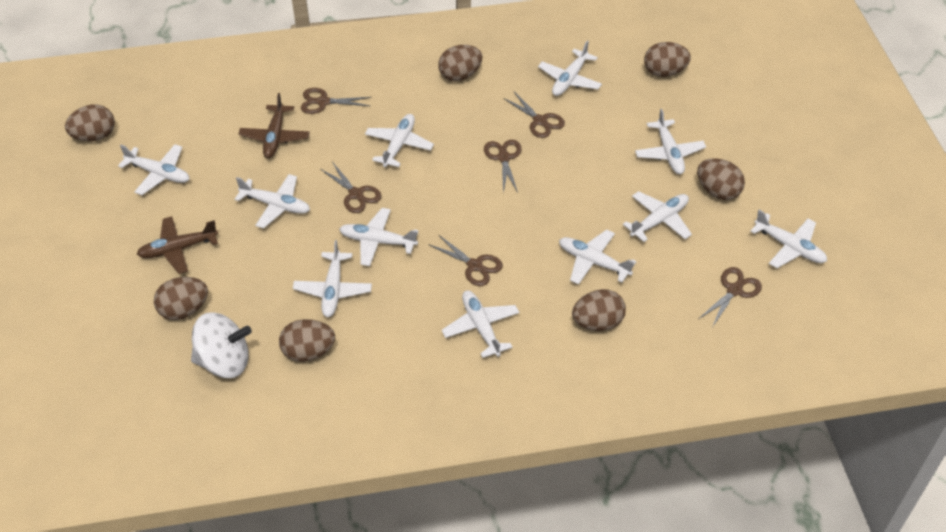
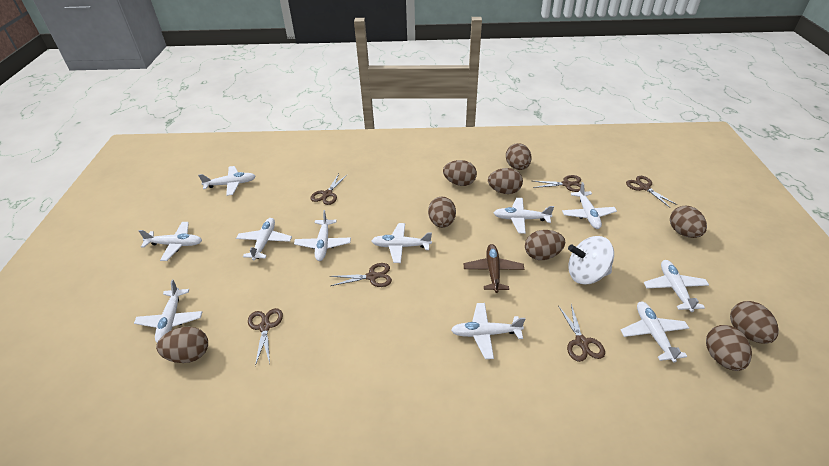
brown egg: [65,105,115,141] [154,277,208,320] [279,319,335,362] [438,45,482,81] [572,289,626,331] [644,42,691,77] [697,158,745,200] = 7 -> [156,327,208,363] [428,196,456,228] [443,160,477,186] [488,168,523,194] [506,143,532,170] [525,230,565,260] [670,206,707,238] [706,325,752,371] [730,301,779,344] = 9
brown plane: [137,216,218,274] [239,93,310,158] = 2 -> [464,244,524,293] = 1

